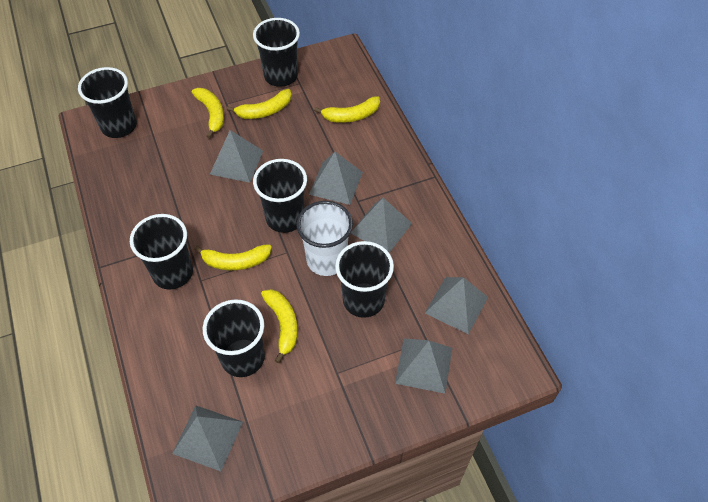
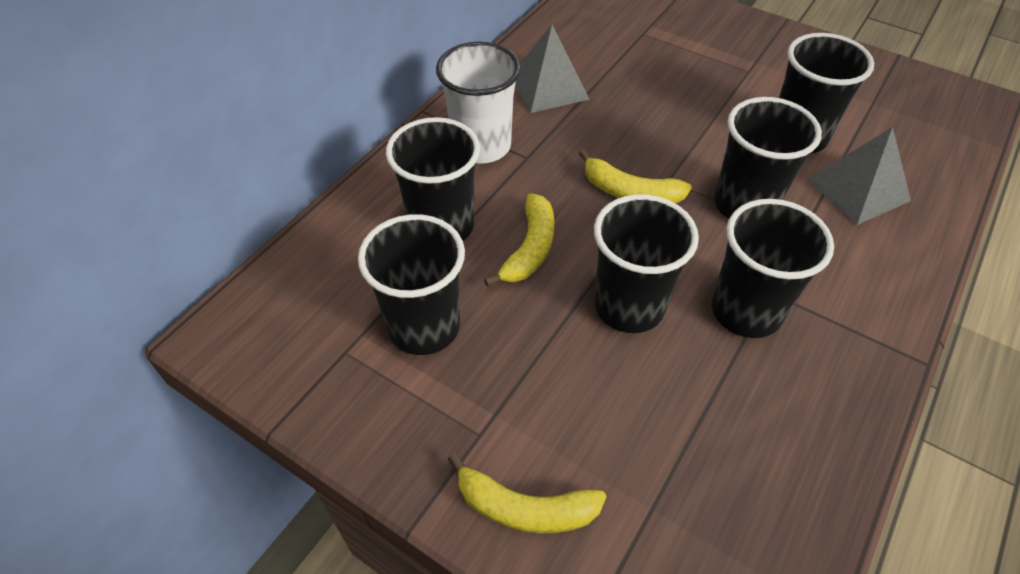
grey pyramid: [172,406,243,471] [210,130,263,183] [309,152,363,205] [351,198,412,253] [395,339,452,394] [425,277,488,335] = 6 -> [515,25,590,113] [807,127,911,225] = 2
yellow banana: [192,88,224,138] [194,244,272,270] [227,89,292,119] [261,289,298,363] [314,96,380,123] = 5 -> [448,453,607,534] [484,193,554,287] [579,150,692,204] = 3

